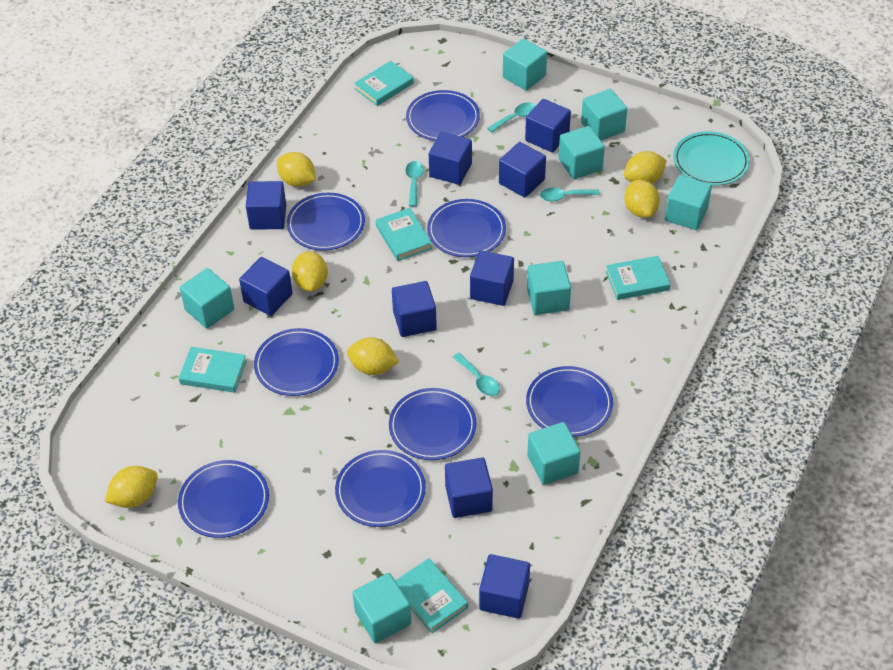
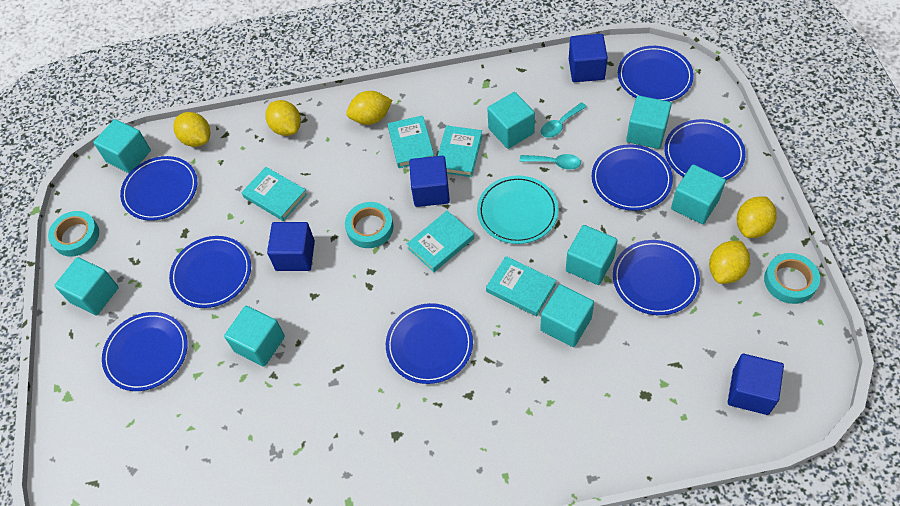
blue cube: [239,257,293,316] [246,181,286,230] [392,281,437,337] [429,132,472,185] [445,458,493,518] [470,250,514,306] [479,554,530,618] [499,142,546,198] [525,99,571,152] = 9 -> [267,222,315,271] [409,156,450,207] [569,34,608,82] [728,354,784,415] = 4
turquoise spoon: [405,161,424,207] [453,353,500,396] [487,102,536,133] [540,188,600,201] = 4 -> [520,154,581,170] [541,102,587,138] = 2
turquoise tape: none = 0 -> [48,211,99,257] [345,202,393,248] [764,253,820,304] = 3
yellow lemon: [105,466,158,508] [277,152,316,187] [292,251,328,292] [347,337,399,375] [624,151,667,184] [624,180,660,218] = 6 -> [173,112,210,147] [265,100,301,136] [346,91,392,125] [709,241,750,284] [737,197,777,238] = 5

